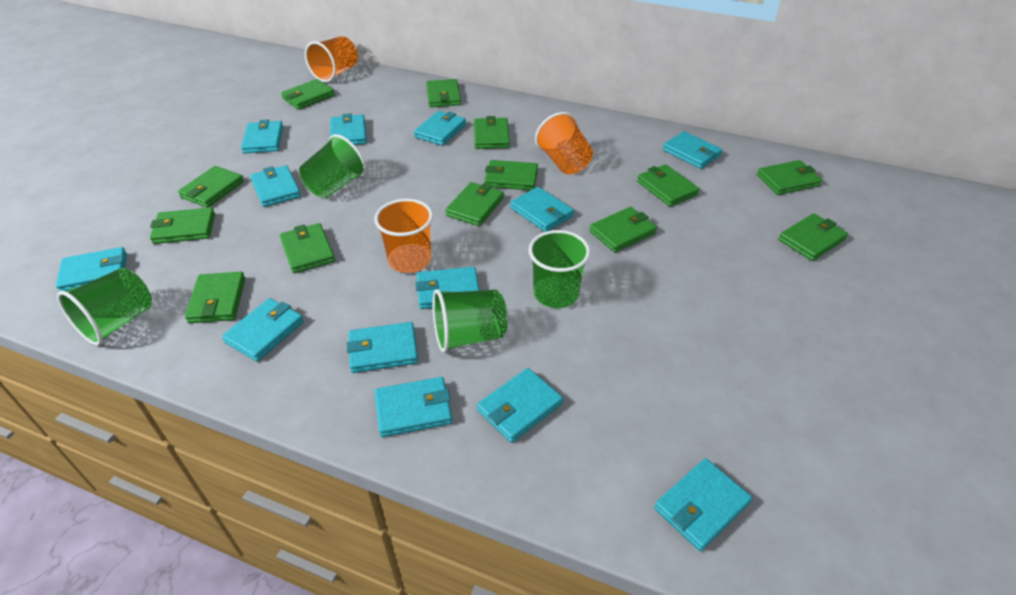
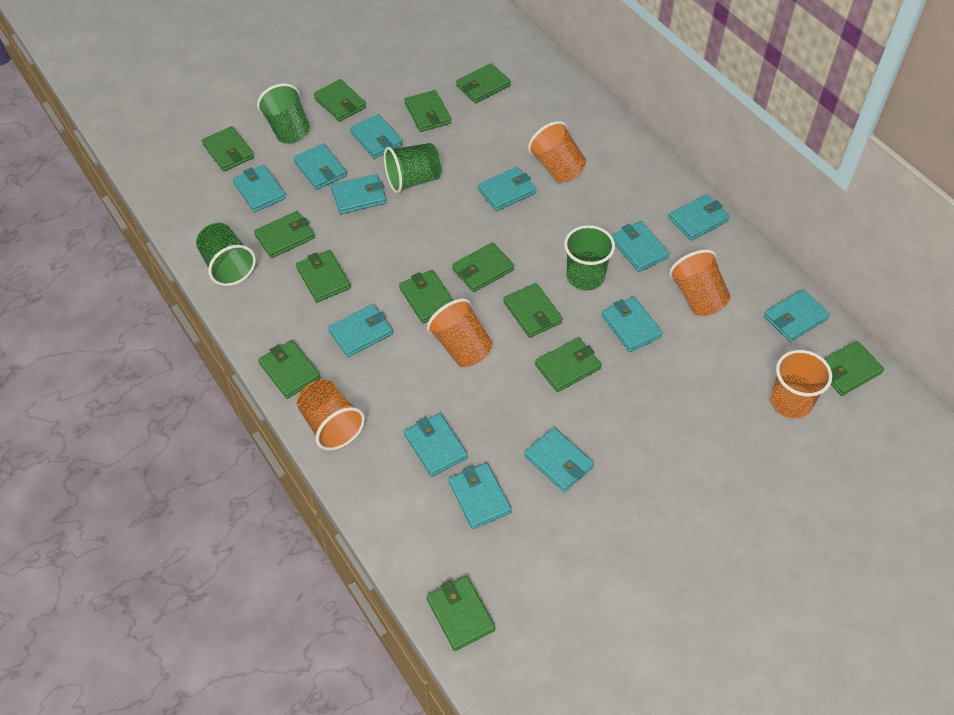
orange cup: [305,36,358,82] [374,199,433,273] [535,112,593,175] = 3 -> [297,379,365,450] [427,299,493,367] [528,121,586,183] [669,249,731,316] [771,350,832,419] = 5

